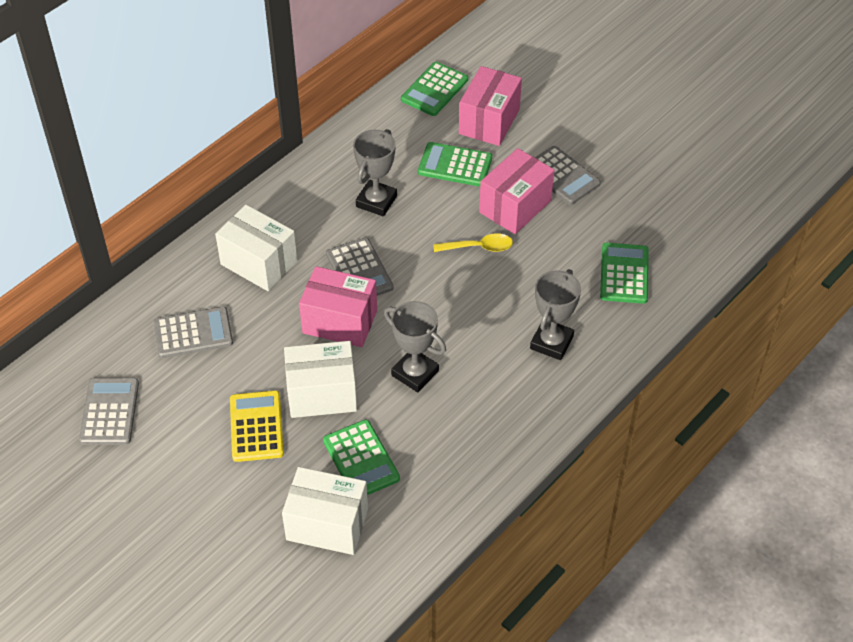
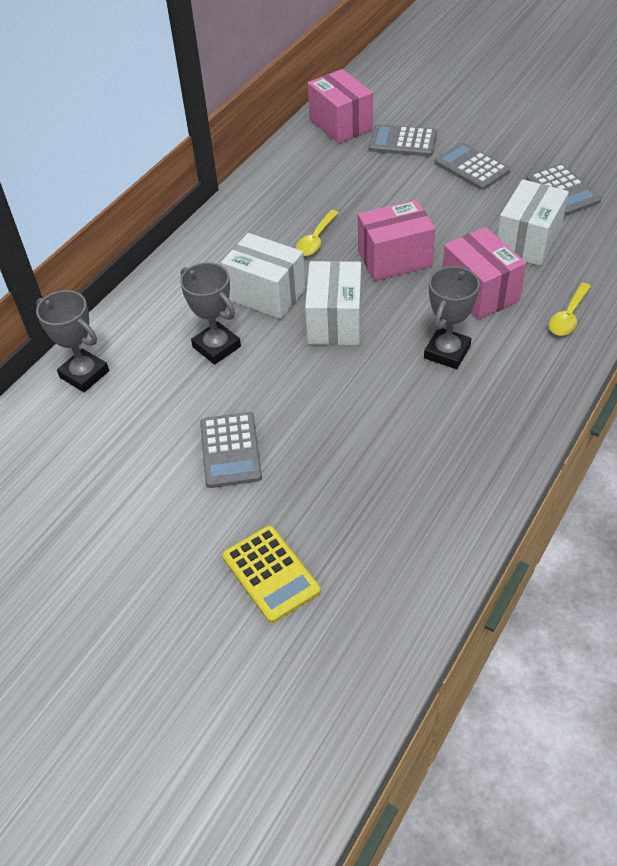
green calculator: [323,419,400,495] [401,62,468,116] [418,142,492,187] [600,243,649,304] = 4 -> none = 0
yellow spoon: [433,233,513,252] = 1 -> [296,210,339,256] [549,283,591,336] = 2

